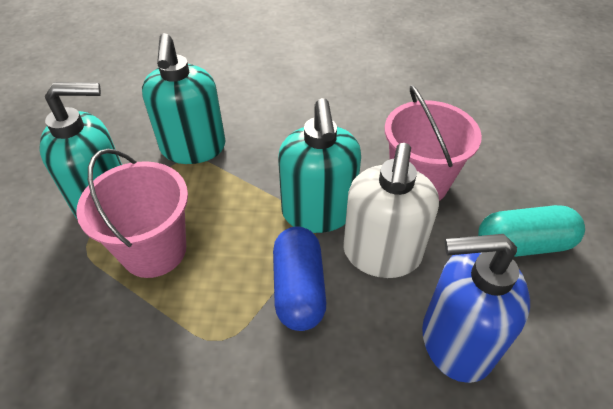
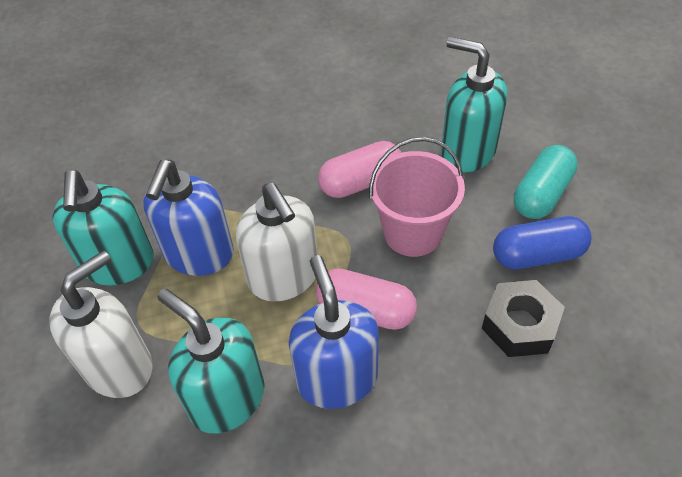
black nut: none = 0 -> [482,280,565,357] = 1
blue soap dispenser: [422,234,530,383] = 1 -> [143,160,234,276] [289,255,379,409] = 2
pink bucket: [76,149,188,278] [385,85,482,201] = 2 -> [369,137,465,257] = 1
pink capsule: none = 0 -> [316,268,417,330] [318,141,401,198] = 2
white soap dispenser: [343,143,439,278] = 1 -> [49,250,153,398] [236,183,318,302] = 2

